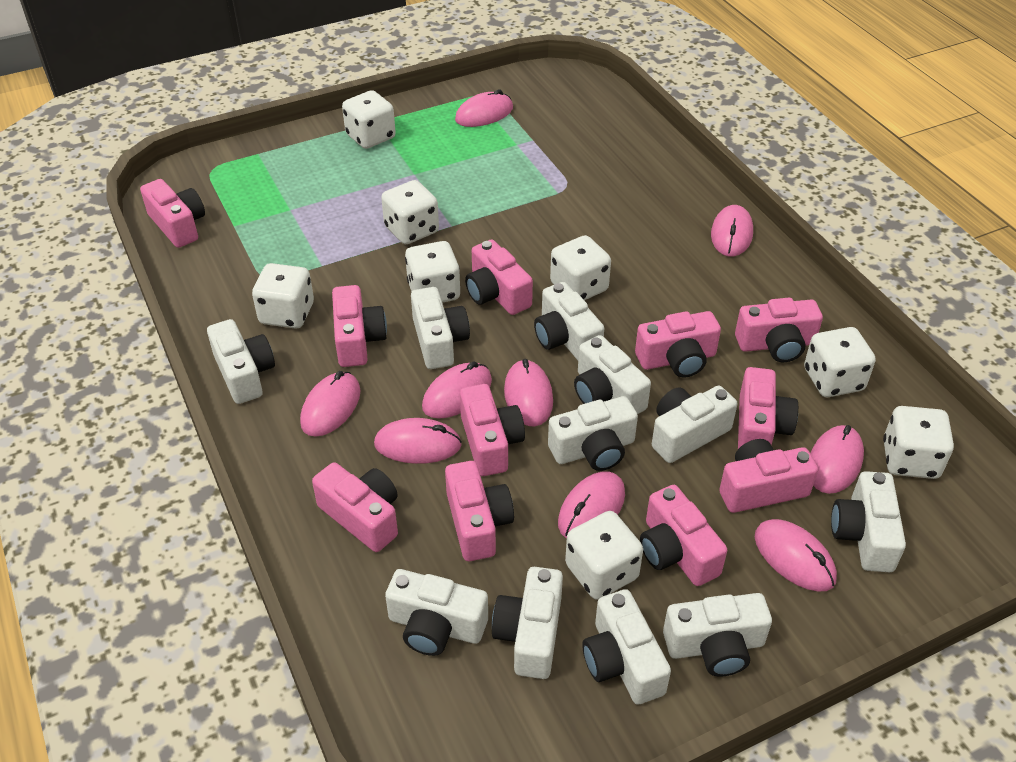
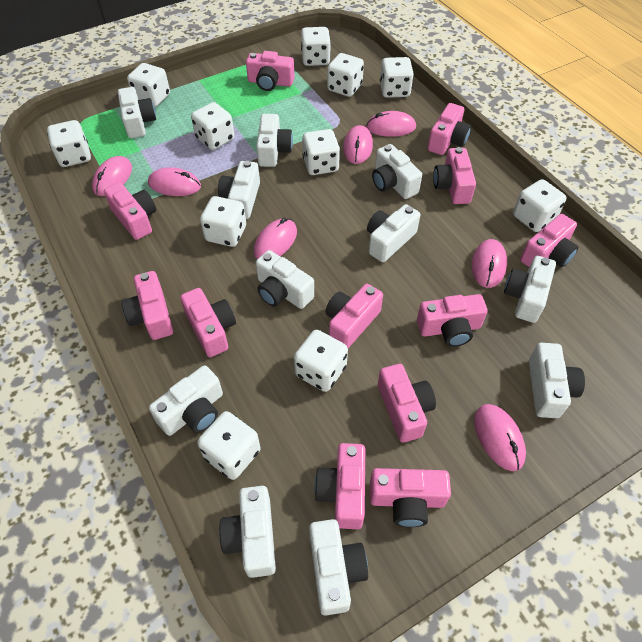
pink camera: [140,179,205,248] [312,462,398,552] [332,285,387,367] [445,461,514,561] [460,384,525,476] [465,240,533,315] [635,311,721,378] [640,485,727,586] [719,439,818,513] [735,298,823,362] [738,367,798,449] = 11 -> [104,182,156,240] [121,271,173,340] [180,288,236,357] [246,51,295,91] [314,443,365,529] [326,284,383,348] [370,468,451,527] [378,364,436,443] [417,294,488,347] [428,103,471,155] [433,147,476,204] [520,214,578,267] = 12
pink mouse: [300,371,361,437] [374,418,462,464] [422,361,492,419] [455,89,513,127] [504,359,553,427] [558,471,625,538] [711,205,753,256] [755,519,837,592] [810,425,864,494] = 9 -> [92,156,132,196] [148,167,201,196] [254,218,297,259] [343,125,373,164] [366,111,416,137] [472,239,507,288] [474,404,526,471] = 7
white dice: [252,263,314,329] [342,90,396,149] [381,180,439,244] [405,241,460,303] [550,235,611,300] [565,511,643,600] [804,327,876,397] [883,406,954,479] = 8 -> [47,120,91,167] [127,63,170,107] [191,102,234,150] [197,411,261,480] [200,196,246,247] [294,330,348,392] [301,27,331,66] [302,129,340,175] [327,53,364,97] [380,57,414,98] [513,179,567,232] = 11

